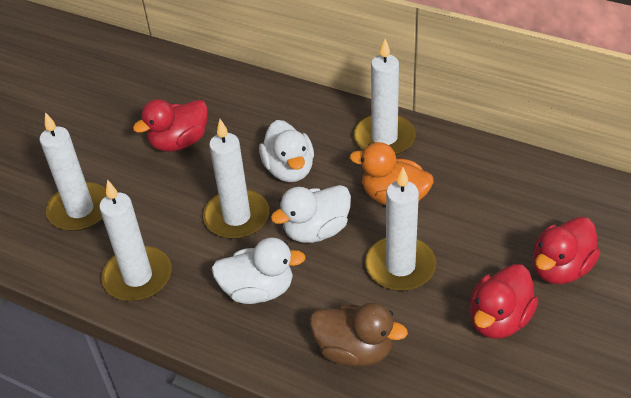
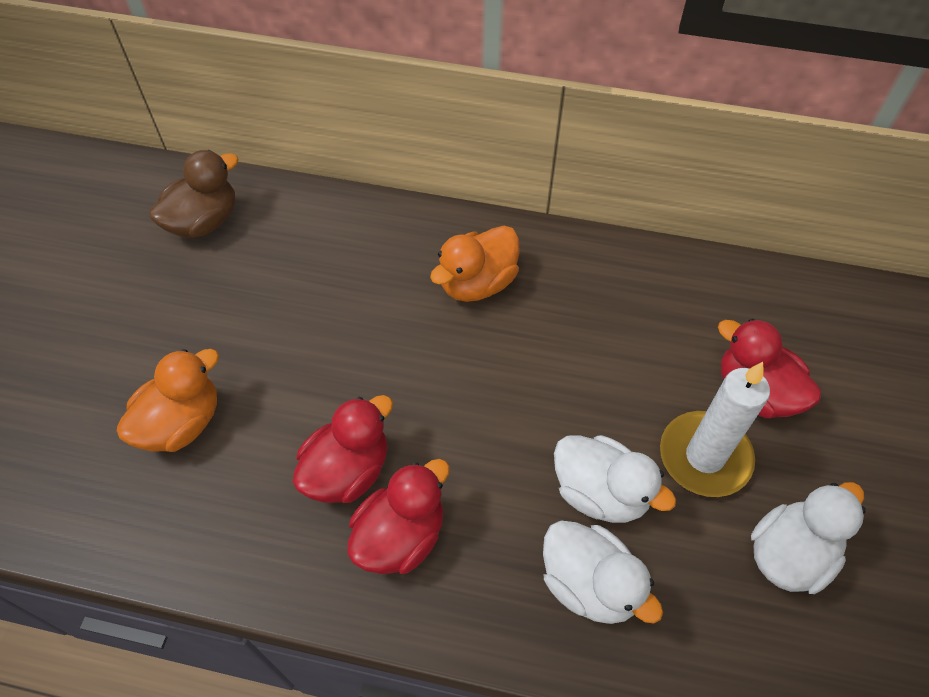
orange duck: [350,142,434,205] = 1 -> [117,349,219,452] [430,226,520,302] = 2
white candle: [40,112,107,231] [99,179,172,301] [203,119,269,239] [354,39,416,155] [365,167,436,291] = 5 -> [660,362,770,497] = 1

